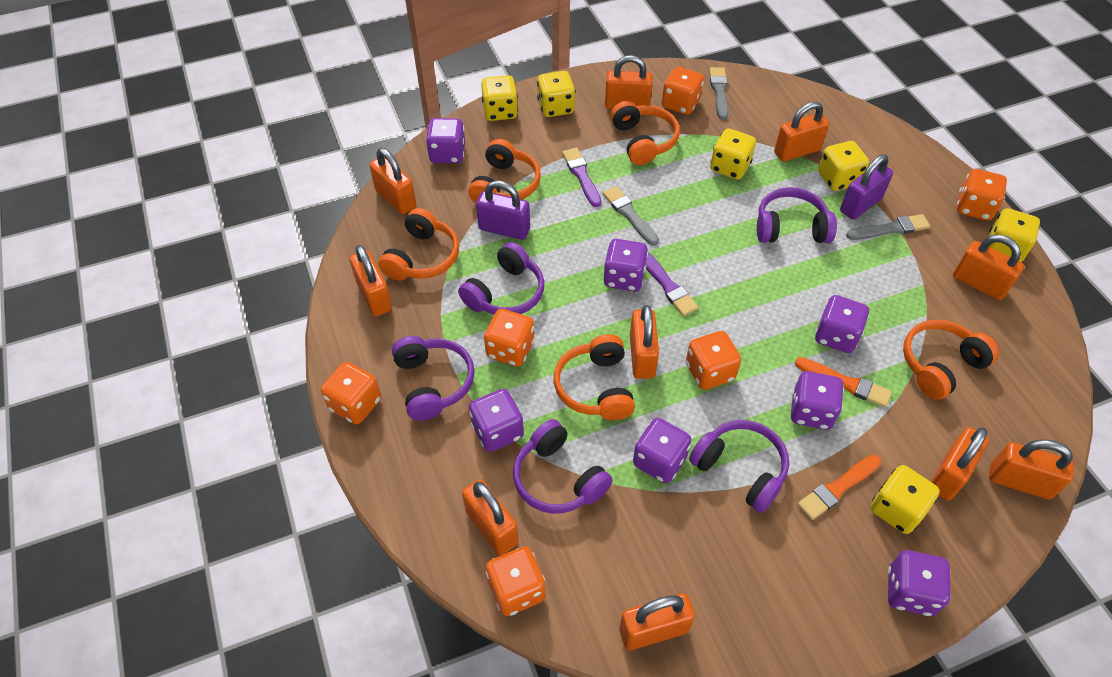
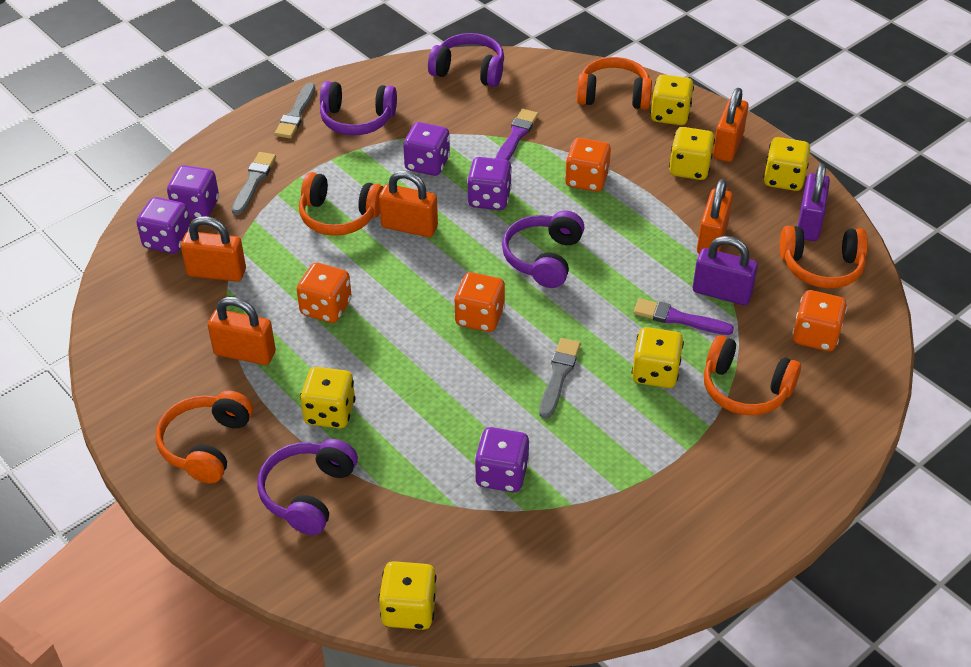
orange brush: [795,357,892,408] [797,455,881,520] = 2 -> none = 0
orange dice: [321,362,381,424] [484,309,535,367] [486,546,546,616] [662,67,704,115] [686,331,741,390] [957,169,1007,221] = 6 -> [297,262,352,323] [454,272,505,332] [565,138,611,192] [792,290,847,351] = 4
orange padlock: [350,245,392,317] [369,148,416,214] [462,479,519,556] [605,55,653,109] [619,593,695,650] [630,305,659,379] [774,102,829,162] [931,427,989,501] [953,235,1024,300] [989,440,1074,500] = 10 -> [181,216,246,282] [208,297,275,365] [379,170,438,237] [697,179,733,254] [713,88,749,162] = 5
purple dice: [426,118,465,164] [469,389,524,452] [604,239,648,291] [633,418,691,483] [791,371,844,430] [815,295,869,353] [888,550,951,616] = 7 -> [137,197,191,254] [167,165,219,219] [403,122,450,176] [467,157,512,210] [475,427,529,492] = 5
purple headphones: [392,336,475,421] [458,242,544,315] [513,419,613,514] [689,420,789,513] [757,187,837,243] = 5 -> [257,439,358,535] [320,81,397,135] [428,33,504,87] [502,210,584,288] = 4

